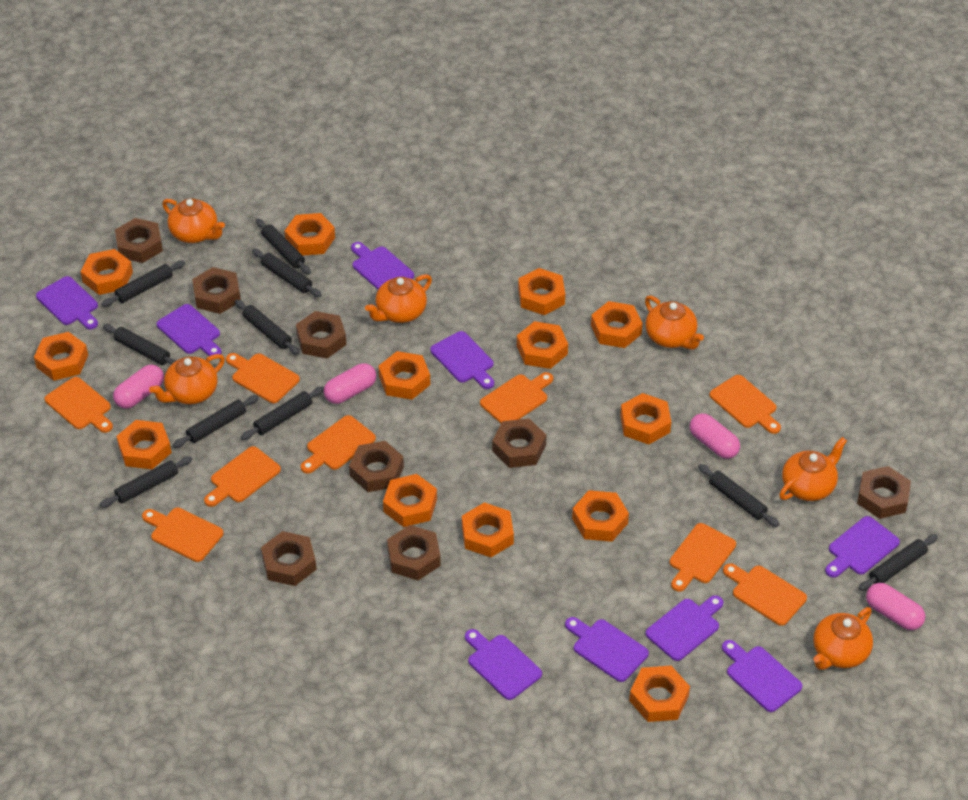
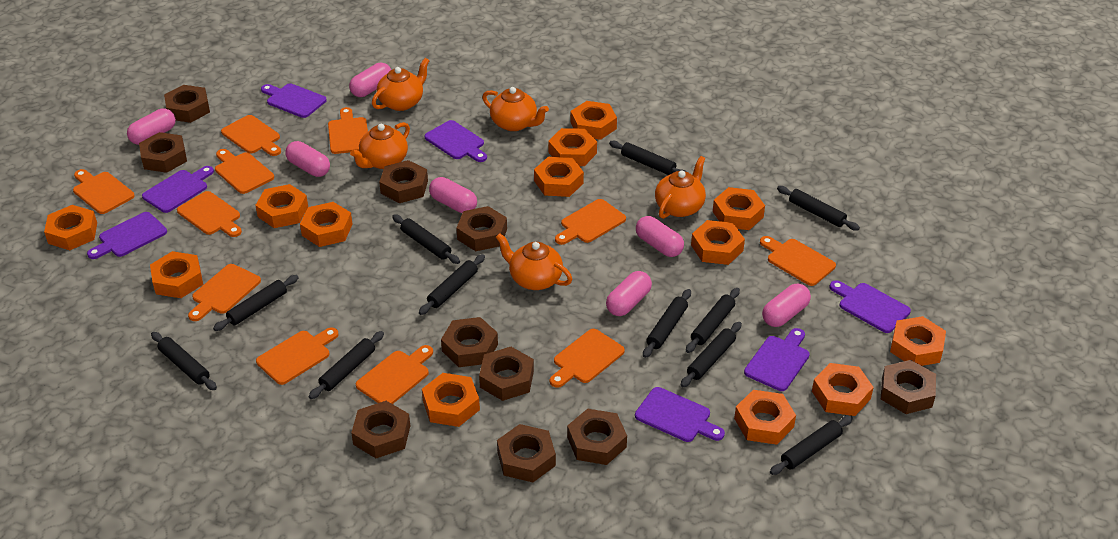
black rolling pin: [99,456,193,508] [102,260,185,307] [103,324,177,365] [173,395,259,448] [235,300,300,355] [241,387,324,440] [252,249,322,297] [256,219,311,274] [698,464,779,527] [859,534,938,591] = 10 -> [151,332,217,390] [213,275,299,331] [309,331,384,399] [392,214,460,264] [419,254,485,315] [609,141,687,175] [643,289,691,358] [681,322,742,387] [686,288,740,353] [770,415,853,475] [777,186,860,231] = 11
brown nut: [115,218,163,263] [192,267,241,314] [261,531,317,586] [296,311,346,359] [349,441,404,492] [387,525,441,580] [492,418,546,468] [857,466,911,519] = 8 -> [139,132,187,173] [164,85,210,123] [351,401,410,458] [379,160,428,203] [441,317,498,367] [456,206,507,251] [479,347,534,401] [497,424,556,482] [567,409,627,465] [881,360,936,414] = 10
orange cutting board: [44,377,113,433] [142,507,224,562] [204,446,281,507] [226,353,300,403] [301,415,376,474] [480,372,553,423] [670,523,736,592] [710,375,781,434] [723,563,807,626] = 9 -> [73,169,135,214] [177,191,242,237] [188,264,261,321] [215,149,274,194] [221,115,281,156] [256,327,338,385] [328,107,368,154] [356,345,433,404] [550,329,625,388] [555,199,626,245] [760,236,836,286] = 11
orange teapot: [149,354,225,404] [162,198,225,243] [365,274,432,323] [645,295,704,350] [779,437,847,501] [813,607,873,670] = 6 -> [350,122,410,169] [372,58,430,111] [482,87,549,131] [496,233,572,290] [655,156,706,219] = 5
pink capsule: [113,364,164,409] [324,363,376,404] [690,413,740,459] [866,583,925,630] = 4 -> [127,109,176,145] [285,141,330,177] [349,63,391,97] [429,177,477,213] [606,271,652,316] [636,216,684,257] [762,284,811,327] = 7
purple cutting board: [36,276,98,329] [157,304,222,356] [351,242,414,289] [430,331,494,389] [465,629,542,700] [565,617,649,682] [646,595,723,661] [722,640,803,712] [825,516,900,578] = 9 -> [87,212,167,259] [142,166,214,213] [261,83,327,118] [424,120,487,162] [635,387,725,442] [744,328,810,391] [830,280,911,333] = 7

